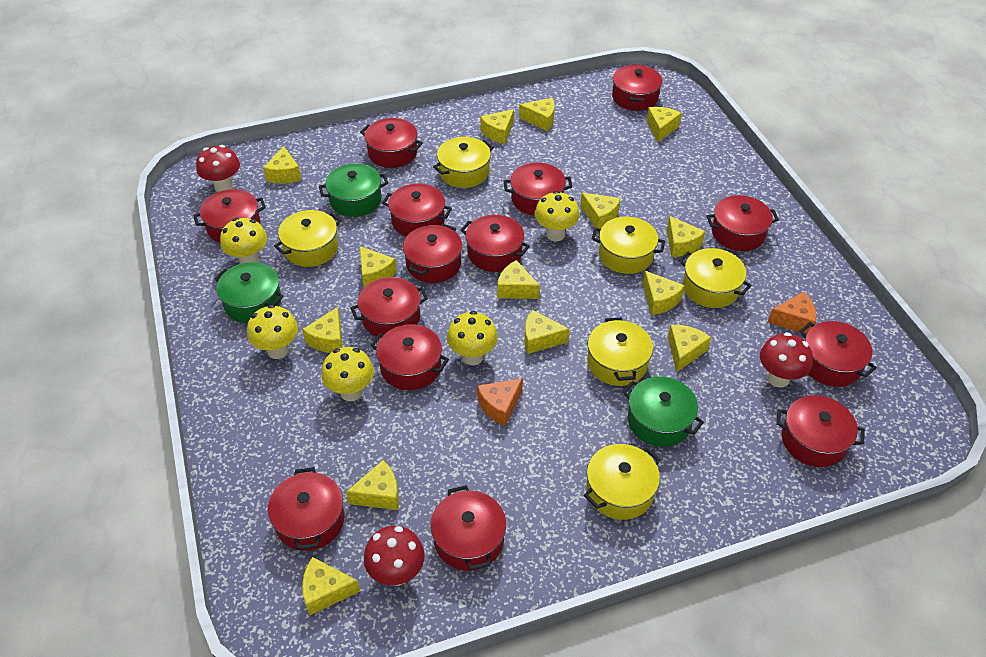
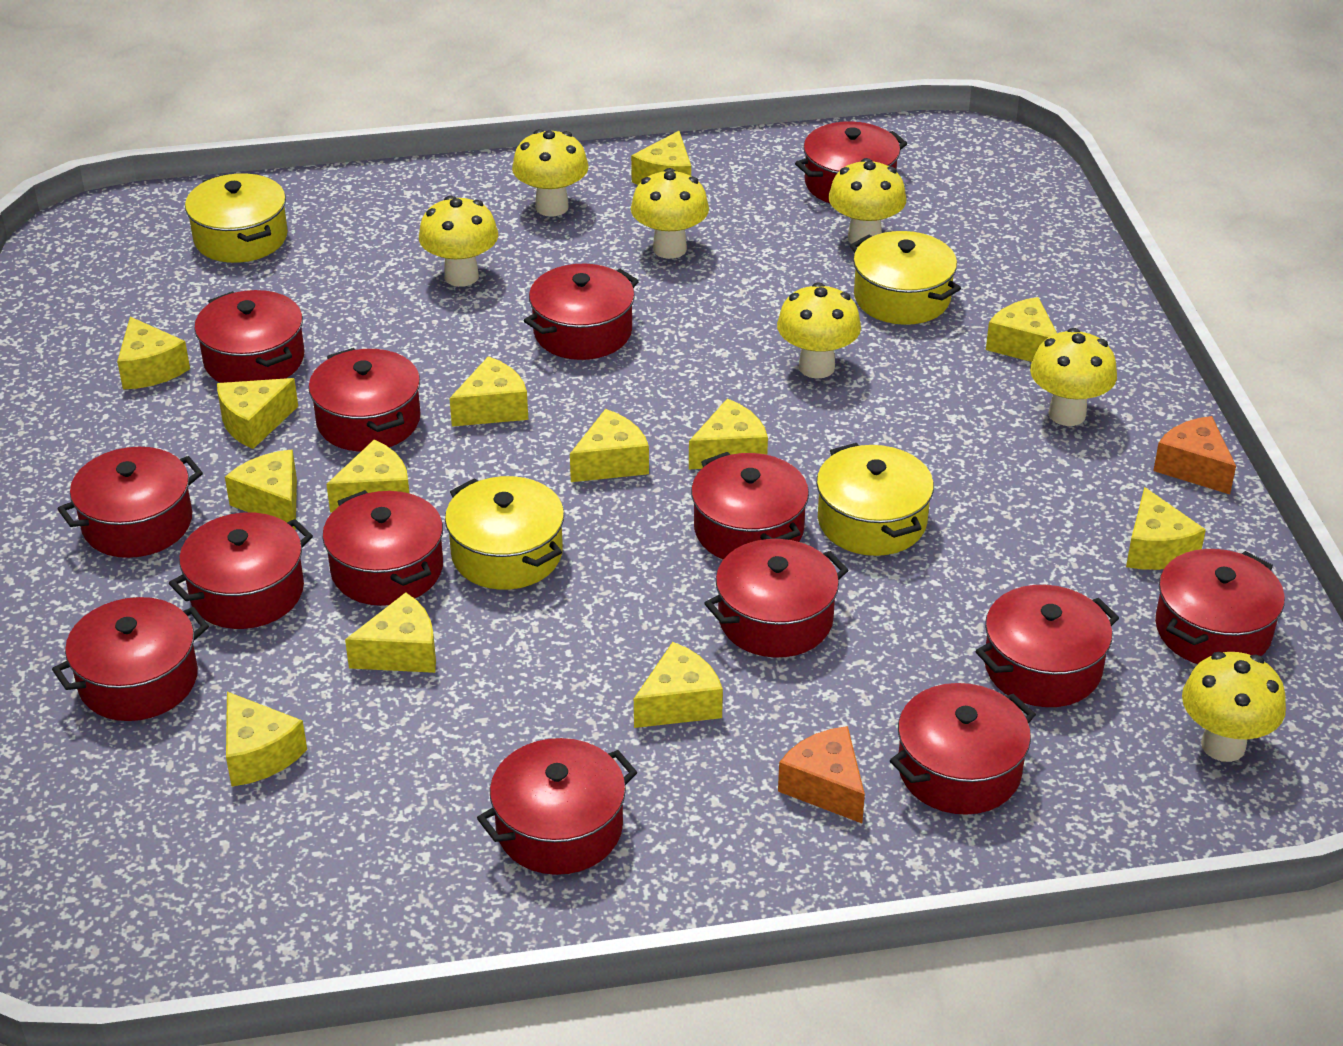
green pot: [215,262,284,323] [319,164,388,217] [623,377,704,447] = 3 -> none = 0
red mushroom: [196,145,240,192] [364,526,425,586] [760,332,813,387] = 3 -> none = 0
yellow cheese: [263,146,301,184] [302,307,342,353] [302,557,360,615] [346,460,399,510] [360,246,397,287] [480,109,514,144] [497,260,540,299] [519,98,555,131] [525,310,570,354] [580,193,620,229] [643,271,685,315] [647,107,682,142] [667,216,706,257] [668,325,711,372] = 14 -> [117,317,190,389] [217,378,298,449] [225,450,297,530] [226,692,307,786] [326,440,409,513] [345,592,436,673] [450,356,528,427] [570,409,649,482] [631,131,691,185] [634,642,723,728] [689,399,768,469] [986,297,1057,362] [1126,487,1206,570] = 13
yellow mushroom: [220,218,267,264] [247,305,298,359] [321,347,374,401] [447,311,498,365] [535,191,580,242] = 5 -> [419,195,498,287] [512,129,589,217] [631,168,709,259] [777,282,861,379] [828,158,906,244] [1030,328,1117,426] [1182,652,1286,762] = 7
yellow pot: [274,210,342,267] [433,137,494,188] [584,444,661,520] [587,317,653,386] [592,217,665,274] [679,248,752,308] = 6 -> [185,173,288,263] [445,476,564,590] [816,443,934,556] [850,231,961,325] = 4

